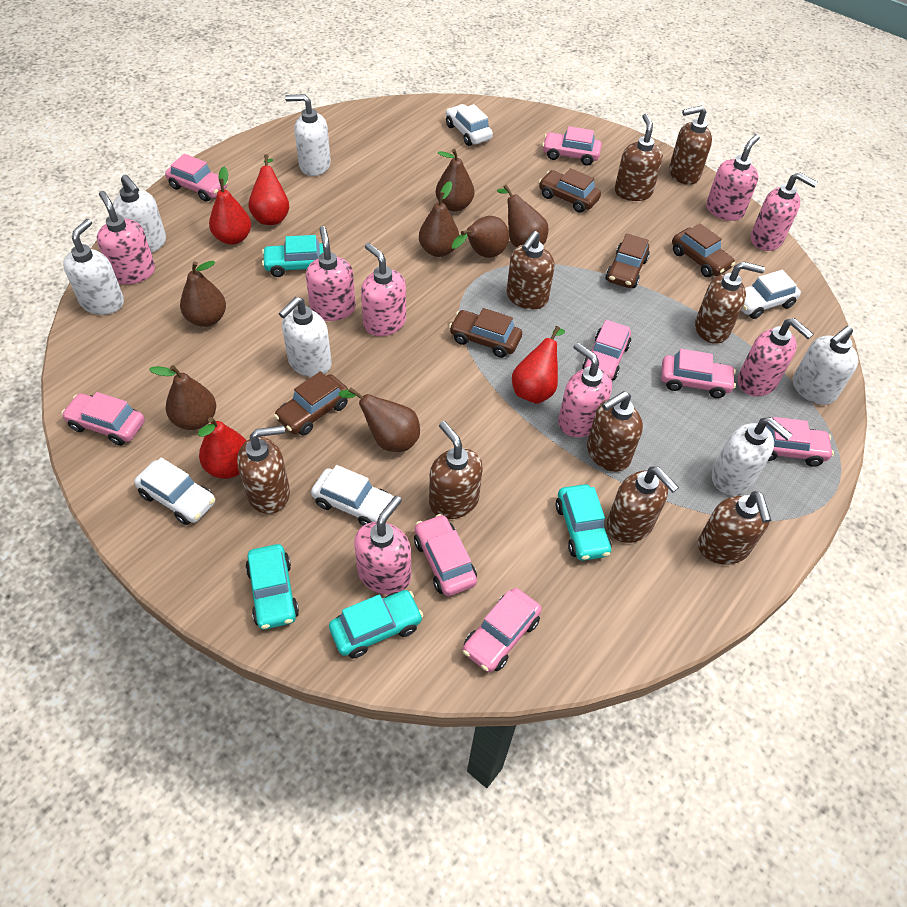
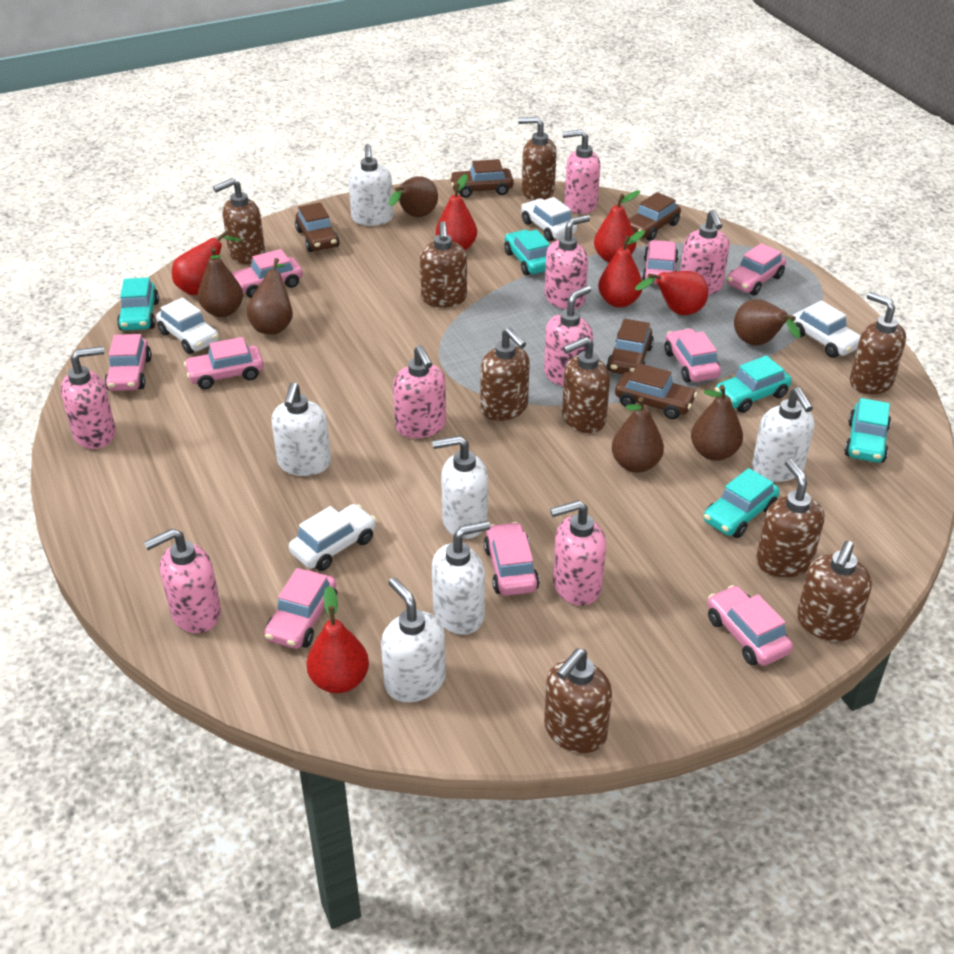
brown pear: [149,365,216,430] [180,261,226,327] [339,388,420,452] [419,181,459,257] [436,149,474,212] [452,216,509,258] [497,184,549,247] = 7 -> [198,247,243,317] [247,258,293,334] [388,176,438,217] [612,397,664,473] [691,385,743,461] [734,299,801,346] = 6
pink car: [61,392,145,446] [165,154,228,202] [414,514,477,596] [463,588,542,672] [542,126,602,166] [582,320,631,381] [661,349,736,398] [766,417,834,467] = 8 -> [105,334,152,391] [184,337,264,389] [232,249,303,298] [265,568,337,649] [484,522,540,596] [642,240,679,284] [665,328,721,382] [708,585,793,666] [727,243,786,296] = 9
red pear: [198,417,247,479] [209,167,251,245] [248,154,289,225] [512,326,565,404] = 4 -> [172,230,242,295] [306,586,369,693] [436,174,477,250] [594,190,640,262] [598,230,645,308] [635,271,708,315] = 6
turquoise car: [245,544,299,629] [262,235,324,277] [329,590,423,658] [555,484,612,561] = 4 -> [117,277,159,331] [504,230,550,275] [703,468,780,538] [715,355,792,413] [844,398,891,463] = 5

